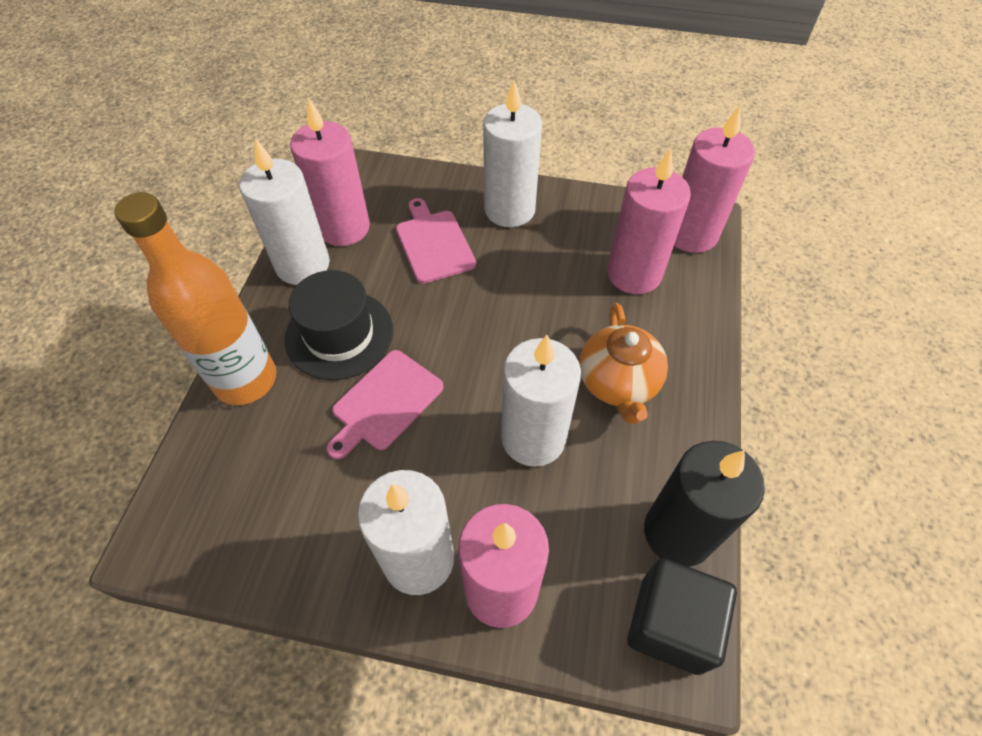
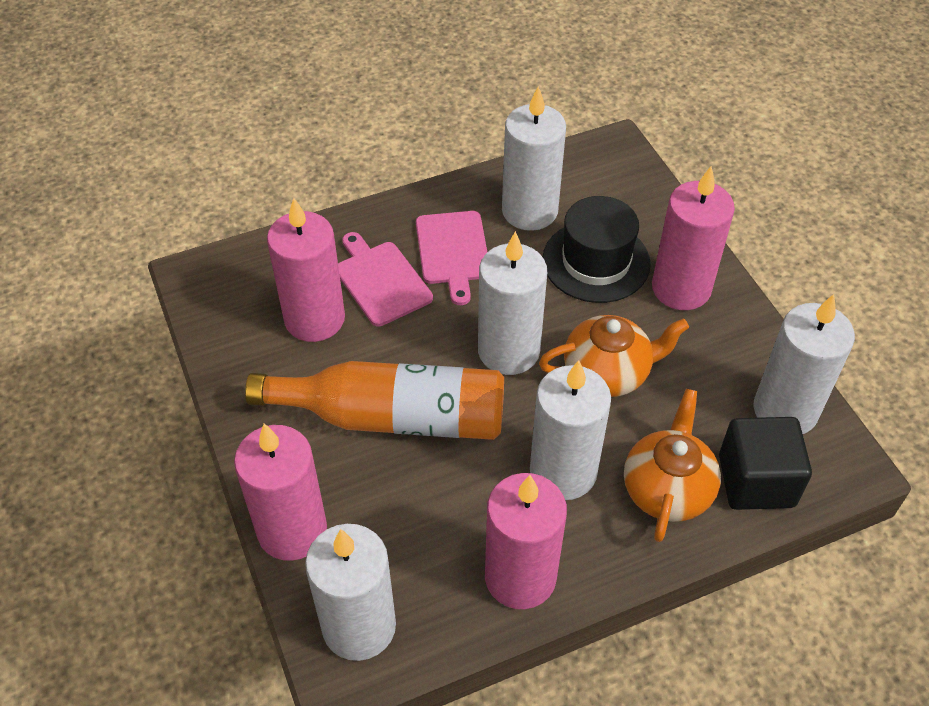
black candle: [644,441,765,567] = 1 -> none = 0
orange teapot: [580,303,668,424] = 1 -> [539,315,689,397] [624,389,721,542] = 2
white candle: [239,138,330,285] [357,470,454,595] [483,80,542,227] [501,335,581,467] = 4 -> [305,524,396,661] [478,231,547,375] [502,86,566,231] [530,360,611,500] [753,294,855,434] = 5

